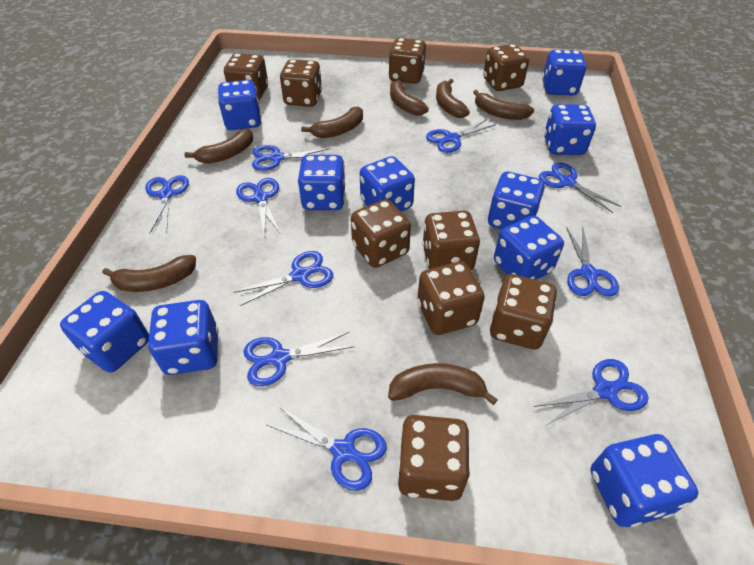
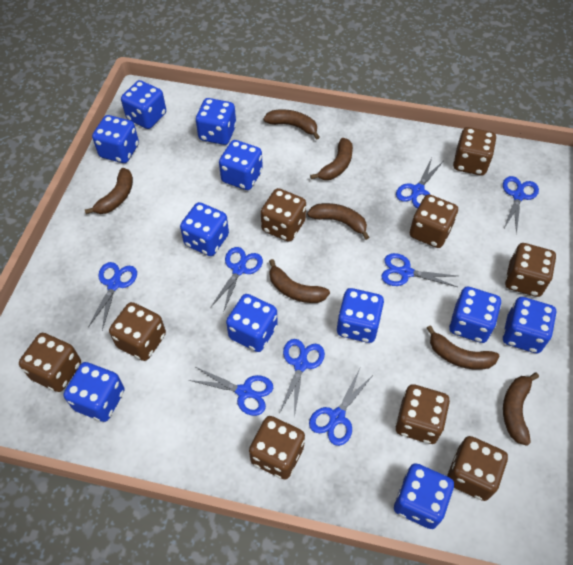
blue dice: [60,291,149,372] [148,300,219,375] [218,80,261,130] [298,155,345,210] [360,156,415,212] [488,172,545,229] [494,215,564,280] [542,50,586,95] [544,104,596,155] [590,434,698,527] = 10 -> [64,362,125,422] [92,115,139,163] [121,80,166,129] [180,202,229,256] [196,98,236,145] [219,140,263,190] [226,294,278,352] [337,288,384,343] [394,463,454,529] [449,287,501,343] [503,297,556,353] = 11
blue scissors: [145,175,189,234] [234,251,333,306] [236,178,281,236] [243,332,354,386] [252,145,329,171] [267,406,387,491] [426,119,496,153] [533,359,648,426] [539,163,621,213] [566,227,619,296] = 10 -> [88,262,137,330] [189,367,273,416] [210,247,263,313] [280,339,325,417] [309,369,373,446] [381,253,457,287] [396,158,443,208] [503,176,539,234] = 8

